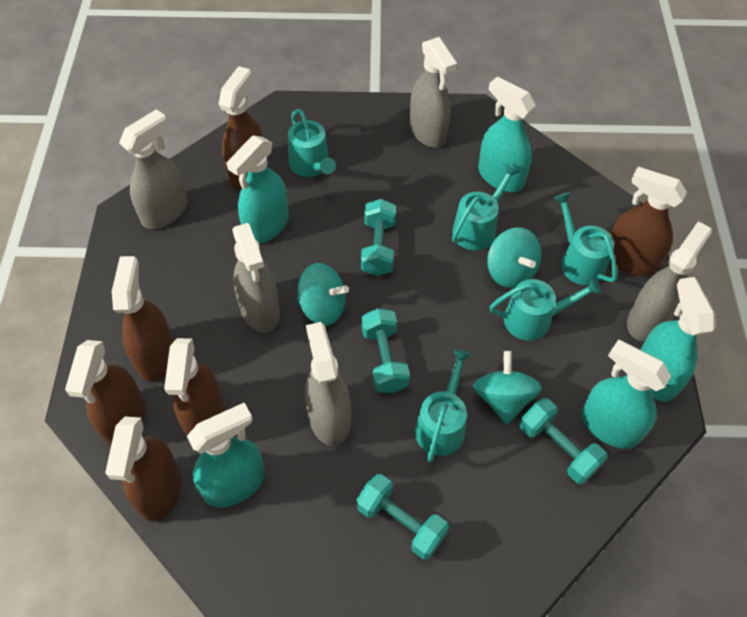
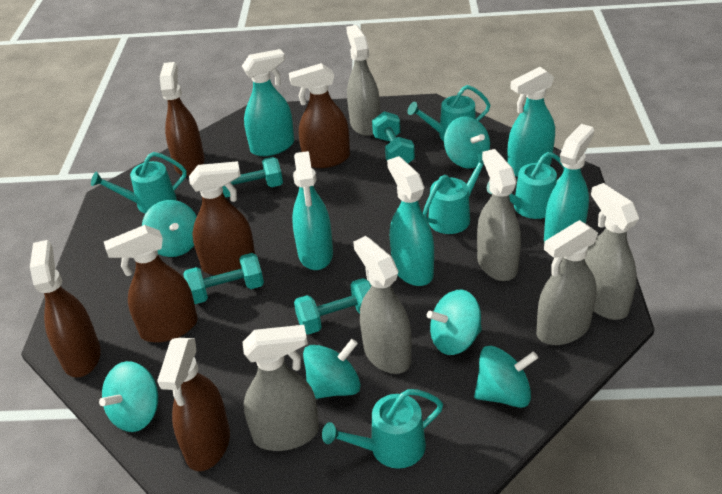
grey spray bottle: [119,109,188,229] [232,223,280,333] [305,322,351,446] [410,37,457,148] [627,221,712,342] = 5 -> [243,325,319,451] [346,25,380,136] [353,236,411,374] [477,149,521,281] [536,220,598,345] [584,183,639,320] = 6
turquoise spinning top: [297,263,349,326] [473,351,542,424] [487,227,542,288] = 3 -> [99,361,158,432] [142,200,197,257] [303,339,361,399] [427,290,482,355] [444,116,490,169] [474,346,538,408] = 6

